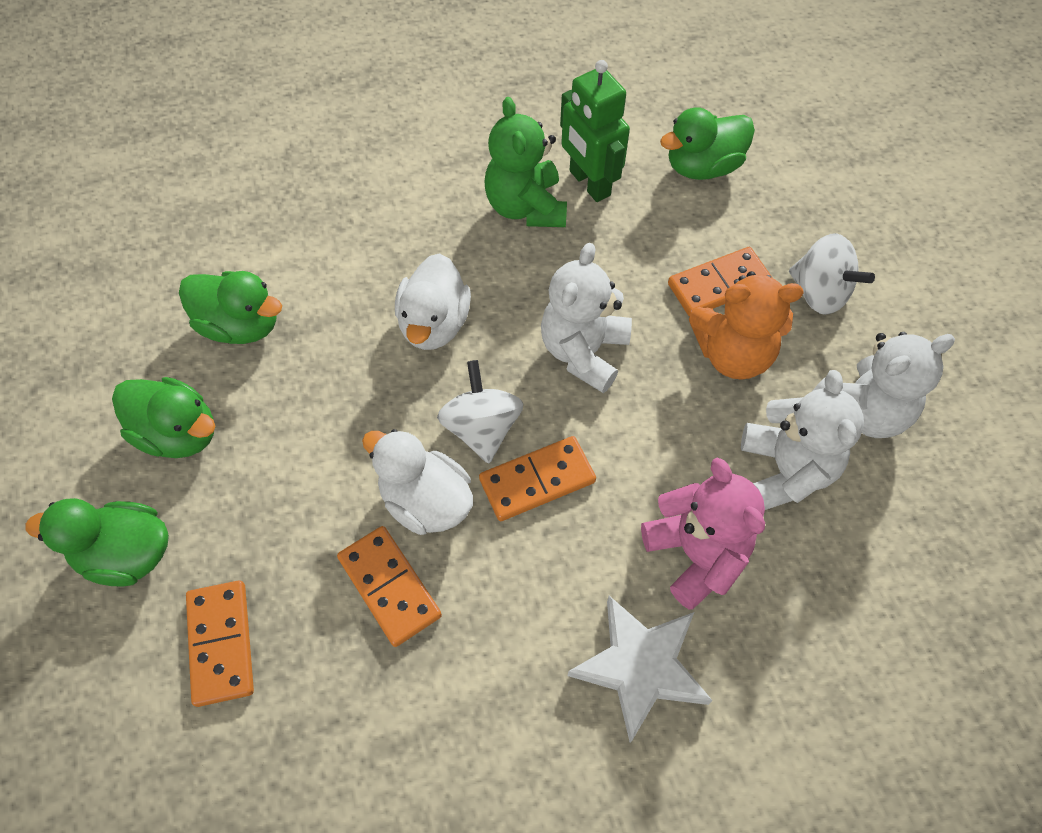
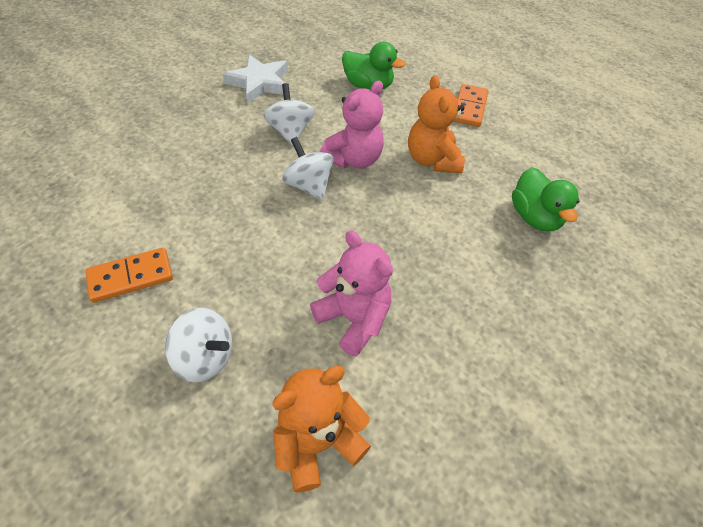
green duck: [25,498,169,587] [112,377,215,458] [179,271,282,344] [660,107,755,180] = 4 -> [342,42,405,90] [512,167,580,231] = 2
green robot: [560,60,630,202] = 1 -> none = 0
green teddy bear: [485,97,567,227] = 1 -> none = 0
orange domino: [186,580,254,707] [337,526,442,647] [479,436,596,521] [668,247,773,317] = 4 -> [85,248,173,303] [454,84,488,127] = 2
orange teddy bear: [689,271,804,380] = 1 -> [272,366,371,493] [408,75,465,173] = 2
pink teddy bear: [641,457,765,610] = 1 -> [310,230,393,357] [320,81,384,169] = 2
white duck: [362,429,473,535] [395,253,471,350] = 2 -> none = 0
white spinning top: [437,360,523,463] [789,233,875,315] = 2 -> [165,308,232,382] [263,83,314,146] [282,137,334,201] = 3
white teddy bear: [541,243,632,393] [741,370,864,510] [813,332,955,438] = 3 -> none = 0

